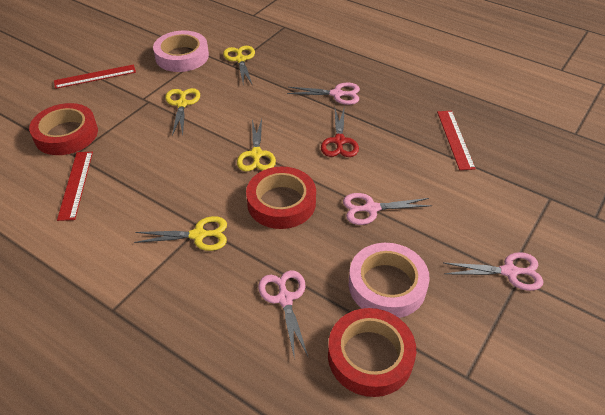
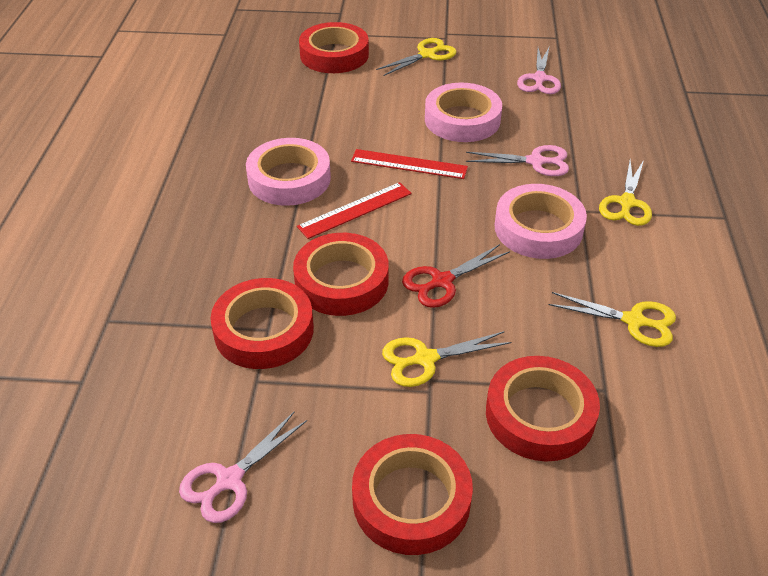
pink scissors: [258,270,309,360] [287,83,360,105] [343,193,432,225] [444,252,543,291] = 4 -> [179,412,307,523] [466,145,569,176] [517,47,561,94] = 3
pink tape: [153,31,209,72] [349,243,430,318] = 2 -> [246,138,331,206] [425,83,502,142] [495,184,587,259] = 3
red ruler: [54,65,136,89] [57,152,93,221] [437,111,476,170] = 3 -> [297,182,412,239] [351,149,468,179] = 2
red tape: [29,103,98,155] [246,167,316,229] [328,308,416,397] = 3 -> [211,278,314,369] [293,233,389,316] [299,22,369,73] [352,434,473,555] [486,356,600,462] = 5

